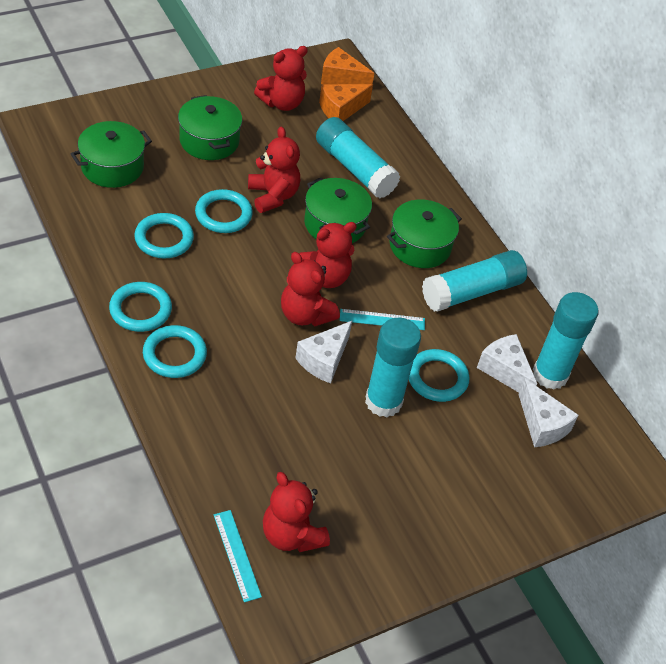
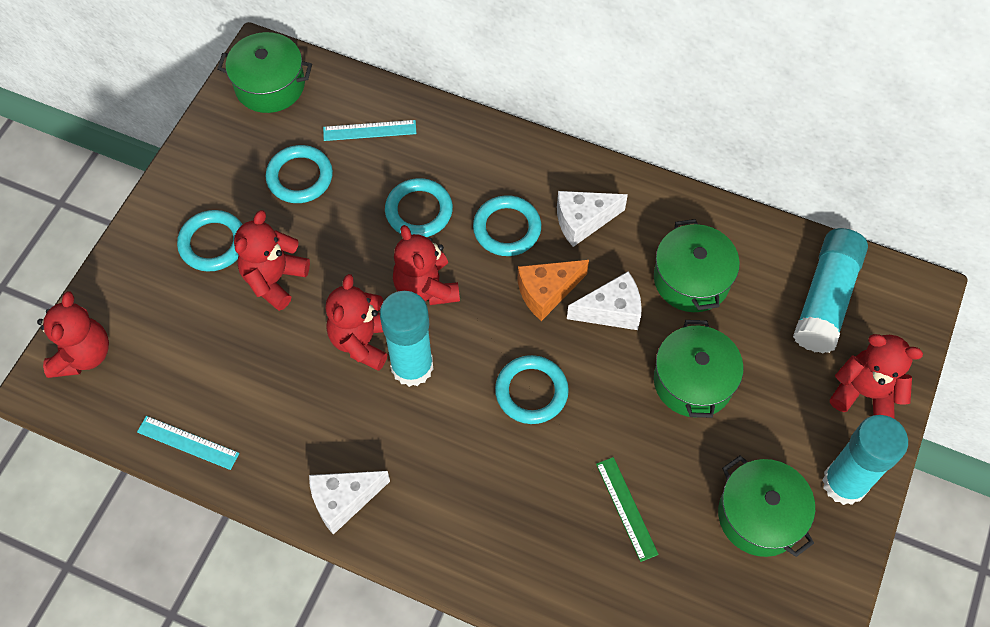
green ruler: none = 0 -> [596,457,659,562] = 1
orange cheese: [319,84,373,121] [321,47,374,84] = 2 -> [517,260,589,321] = 1
turquoise glue stick: [316,117,400,198] [365,318,421,418] [422,250,527,312] [533,292,599,390] = 4 -> [380,291,434,387] [793,228,868,353] [822,415,908,505] = 3

